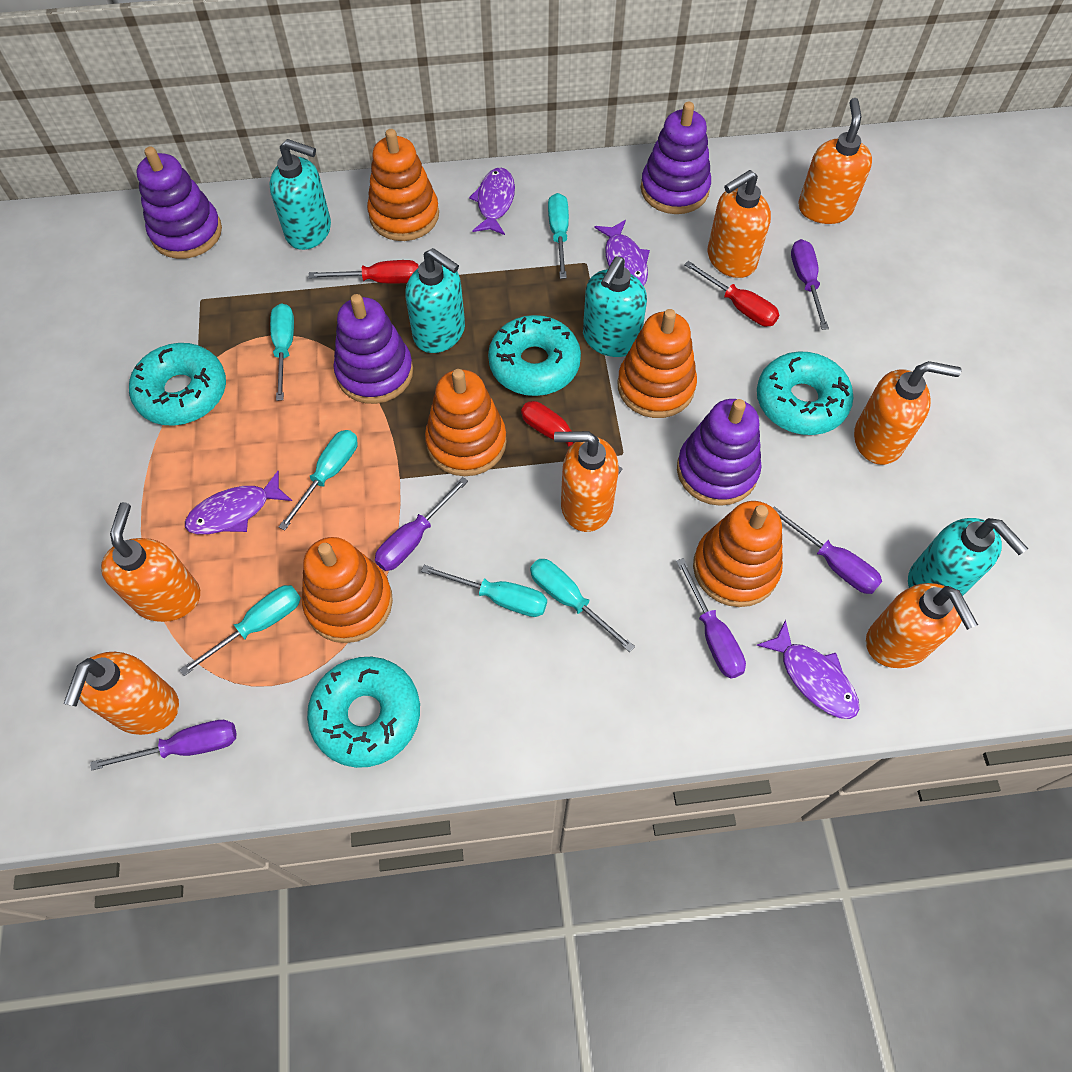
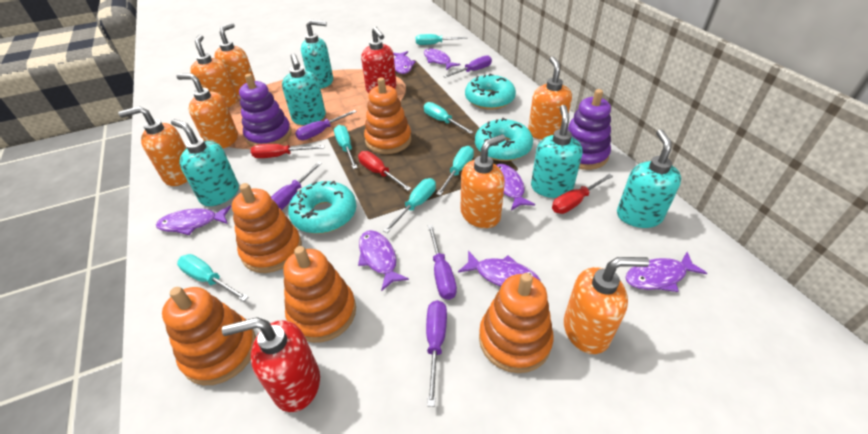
purple fish: [185,471,292,534] [469,168,515,235] [595,220,650,286] [756,620,859,719] = 4 -> [156,205,231,235] [358,230,409,291] [393,51,416,74] [424,49,460,70] [458,251,541,287] [497,164,535,210] [625,252,707,292] = 7
purple stacking toy: [137,147,222,259] [333,294,413,404] [641,102,711,214] [677,399,761,506] = 4 -> [239,74,292,147] [567,89,611,170] = 2
red soap dispenser: none = 0 -> [222,317,320,412] [361,27,396,93] = 2
turquoise donut: [129,343,226,426] [307,657,420,768] [488,315,581,396] [757,351,854,435] = 4 -> [288,180,356,234] [465,74,516,110] [475,118,533,161] = 3
turquoise soap dispenser: [269,139,331,250] [405,248,465,353] [583,256,647,357] [908,518,1028,596] = 4 -> [171,119,239,206] [282,53,326,125] [301,20,333,89] [531,105,582,198] [617,129,682,228] = 5

